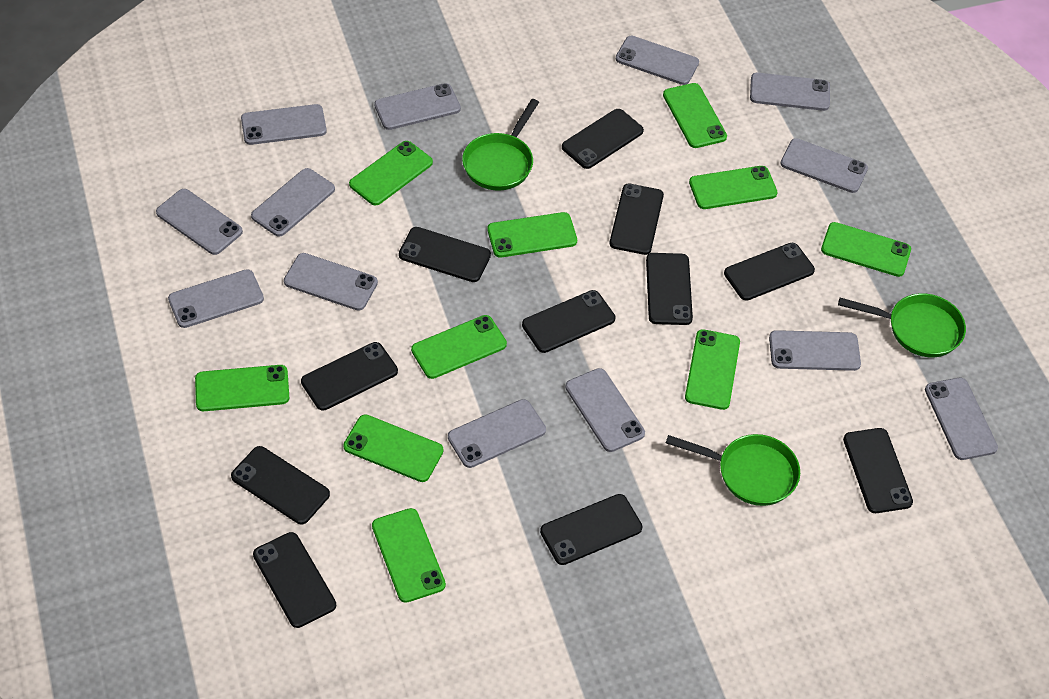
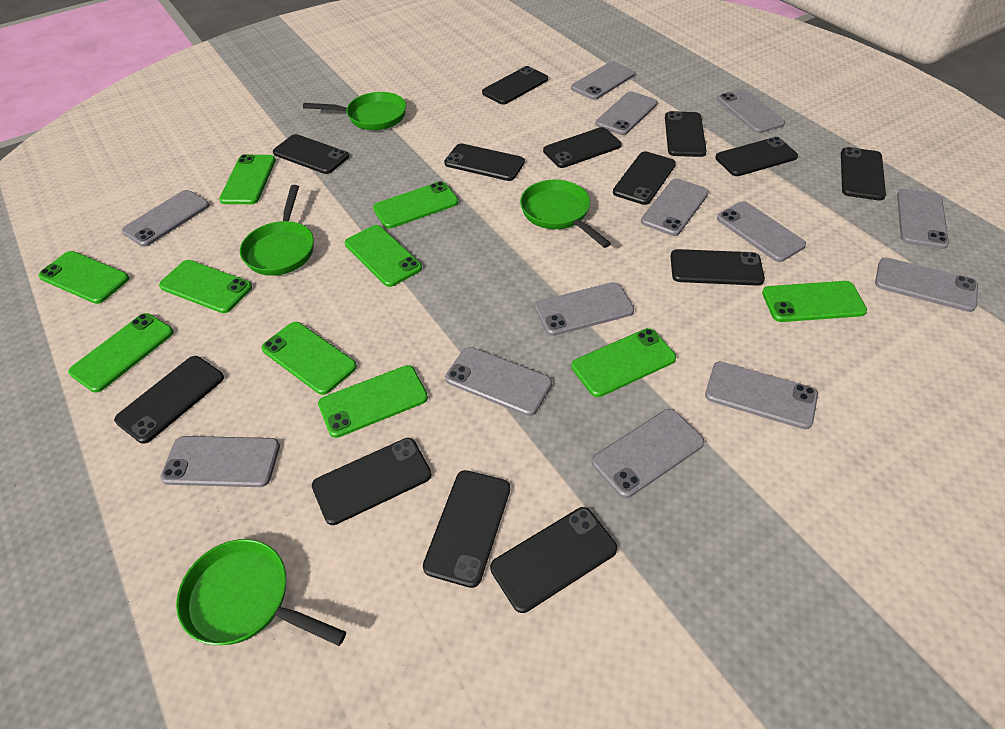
black phone: [231,446,330,524] [253,532,336,628] [301,342,398,411] [399,227,491,282] [522,290,615,353] [540,494,642,565] [562,109,644,169] [610,184,664,255] [646,253,693,325] [724,243,815,301] [843,428,913,513] = 11 -> [114,356,224,444] [273,134,349,174] [312,438,432,525] [423,470,510,588] [444,143,525,181] [482,66,548,105] [490,507,617,613] [543,127,622,168] [613,151,676,205] [665,111,707,157] [670,249,765,286] [715,137,798,176] [841,147,886,201] = 13
green pan: [462,99,539,191] [666,434,800,506] [838,293,966,357] = 3 -> [176,539,346,646] [240,185,314,276] [303,92,406,130] [520,180,611,248] = 4

